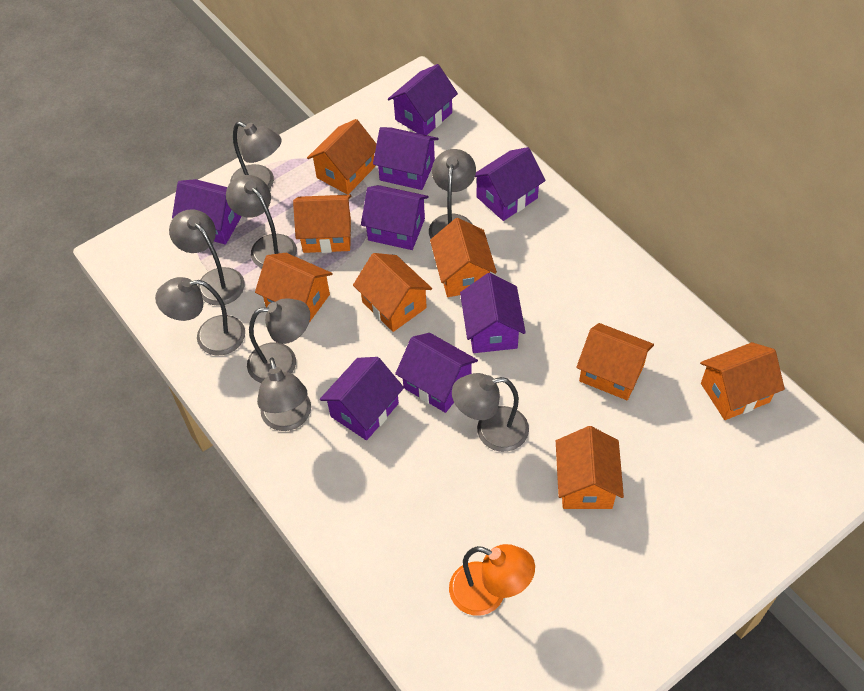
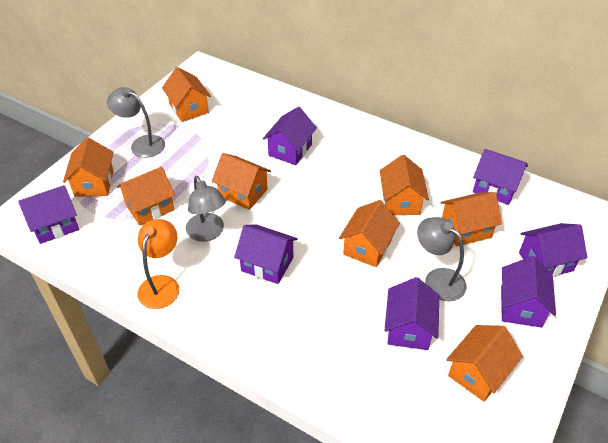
grey lamp: [155,277,245,355] [169,210,245,306] [226,175,297,268] [230,121,282,190] [247,298,310,383] [257,358,311,431] [429,149,476,239] [452,373,529,452] = 8 -> [107,87,165,157] [186,176,226,242] [417,217,467,301] = 3
purple house: [172,179,242,244] [320,357,404,440] [361,185,429,250] [373,127,439,190] [388,64,458,135] [395,333,478,413] [460,273,526,353] [475,147,545,221] = 8 -> [18,185,79,244] [234,224,298,284] [263,107,317,165] [385,277,439,350] [473,149,528,205] [501,256,556,328] [519,223,587,277] = 7

